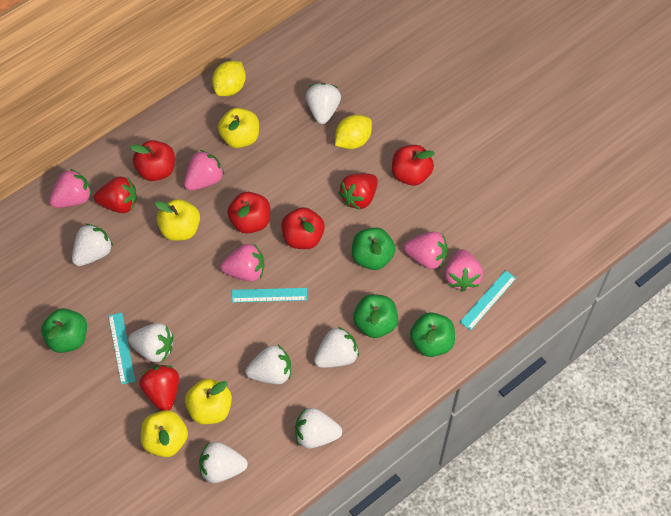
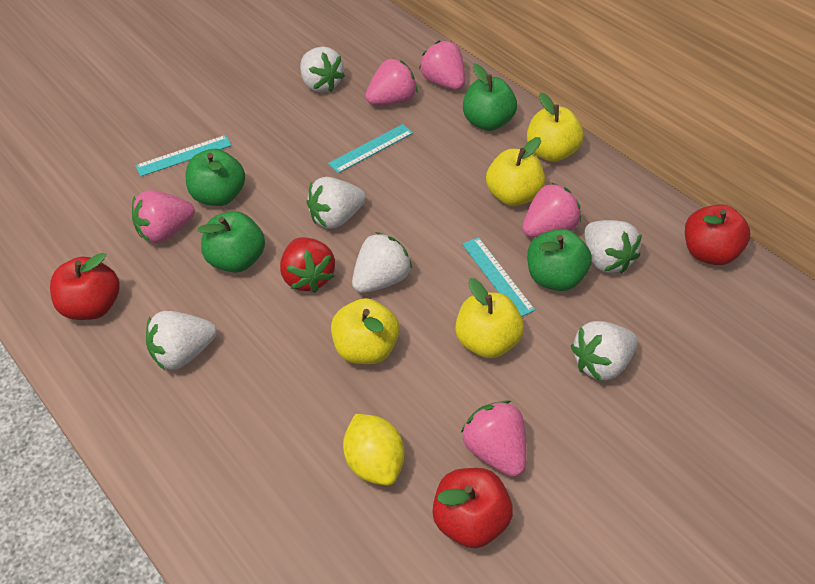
red apple: [130,140,175,181] [227,192,270,234] [281,207,325,249] [392,145,435,186] = 4 -> [50,253,120,320] [433,468,513,548] [685,204,750,265] = 3
red strawberry: [94,176,137,213] [139,365,179,411] [339,173,378,210] = 3 -> [280,237,335,293] = 1
white strawberry: [72,224,113,266] [128,323,174,362] [199,441,248,483] [246,345,291,384] [295,408,342,449] [306,83,341,124] [314,327,359,368] = 7 -> [146,311,217,370] [300,47,345,92] [307,177,366,229] [352,232,412,293] [570,321,638,381] [584,220,642,273] = 6
yellow lemon: [212,61,246,96] [335,115,372,149] = 2 -> [343,414,404,486] = 1

